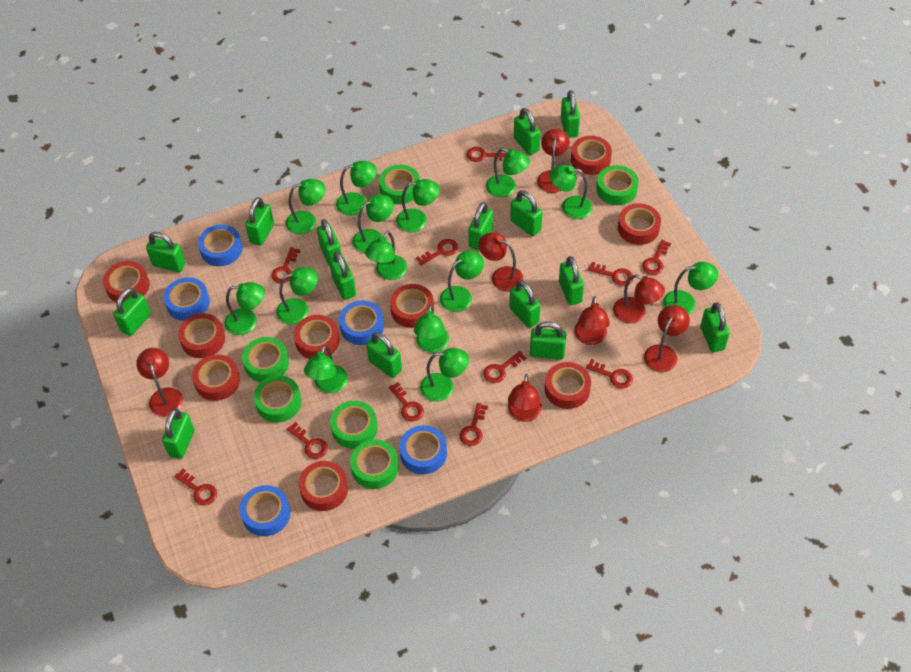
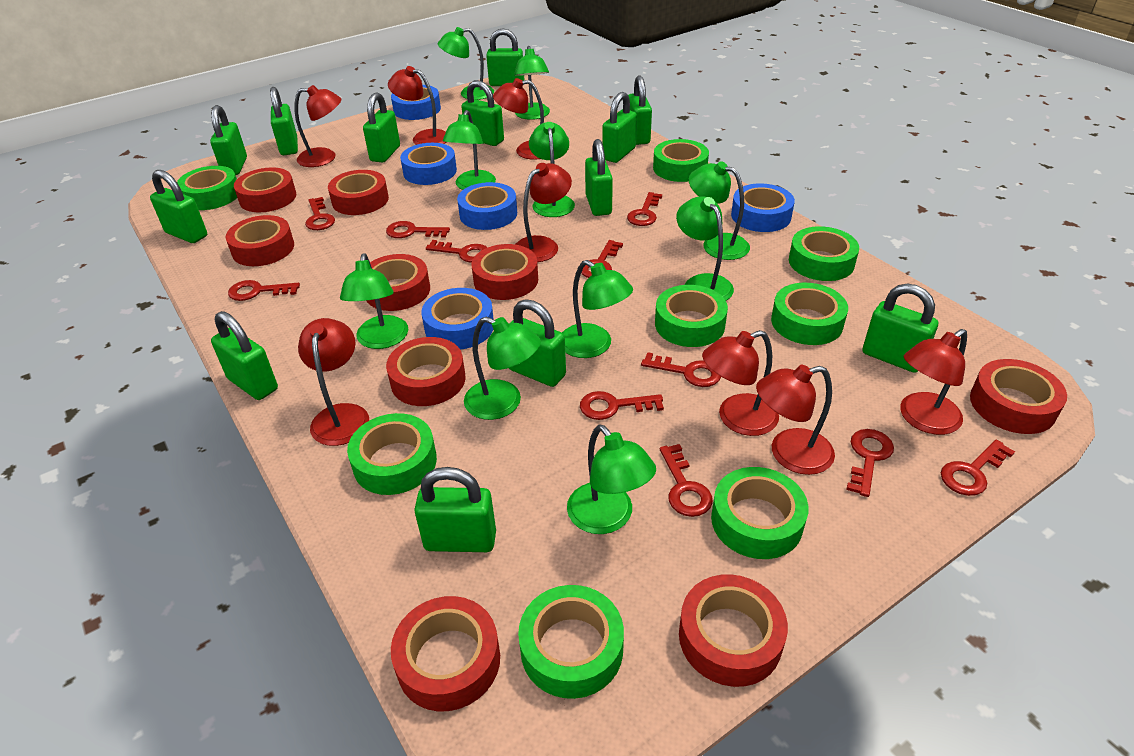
green lamp: [225,282,265,335] [276,267,318,325] [286,179,325,235] [304,345,348,393] [336,161,377,216] [353,194,394,253] [365,231,407,280] [396,179,440,232] [414,304,449,353] [420,348,469,402] [440,251,484,312] [486,148,530,197] [549,165,593,219] [663,262,718,314] = 14 -> [340,253,408,349] [438,27,494,100] [443,110,496,190] [464,317,541,420] [514,46,550,120] [529,122,575,217] [562,260,633,358] [567,425,656,534] [676,196,734,300] [689,161,750,260] = 10
green padlock: [113,288,151,336] [146,232,186,272] [162,409,195,459] [245,197,274,246] [317,219,342,267] [329,251,356,300] [366,332,402,378] [468,202,493,250] [509,280,541,328] [510,190,543,236] [514,108,541,155] [530,321,567,360] [559,256,584,305] [561,90,580,138] [700,302,730,352] = 15 -> [150,170,207,243] [210,105,247,175] [211,311,278,400] [270,87,298,155] [363,93,400,163] [414,467,496,552] [461,80,504,146] [486,28,524,86] [509,299,566,387] [585,139,613,216] [602,92,637,163] [628,75,652,145] [862,284,938,373] = 13
green tape: [242,337,289,382] [254,376,302,423] [330,401,378,449] [350,439,399,489] [379,165,420,204] [596,165,639,205] = 6 -> [177,166,237,210] [347,413,437,495] [518,585,624,699] [653,139,709,182] [655,285,728,347] [711,467,809,559] [771,283,848,345] [789,226,859,281] = 8
red lamp: [136,348,183,416] [478,232,524,292] [508,374,542,422] [537,129,570,193] [574,296,610,345] [613,275,665,323] [644,305,690,372] = 7 -> [295,85,341,167] [298,318,369,446] [388,66,446,145] [493,78,544,160] [515,163,572,262] [702,330,779,436] [756,365,835,475] [900,329,967,435] = 8

